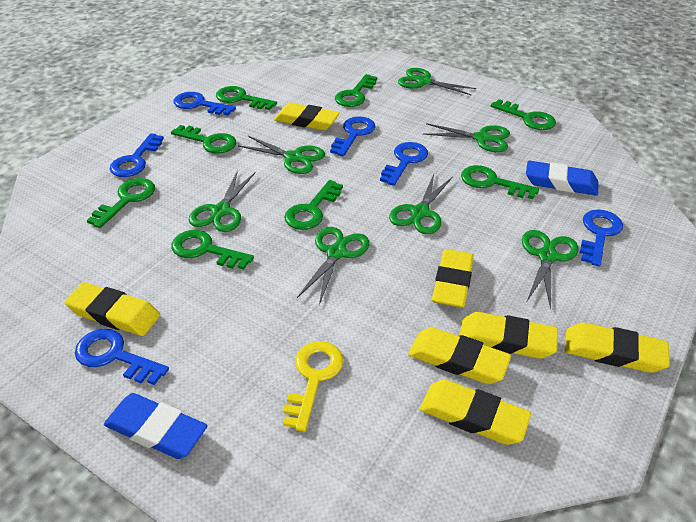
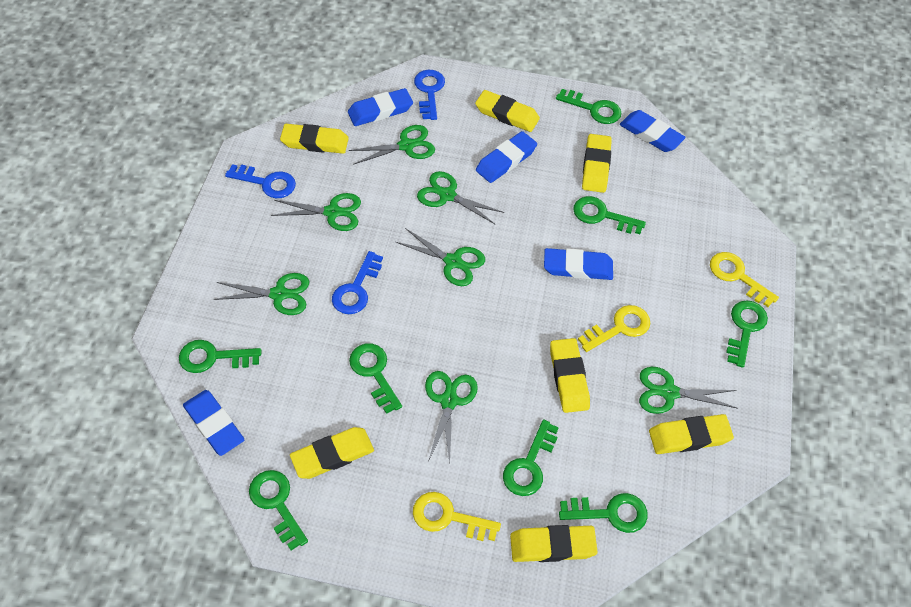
blue eraser: [104,393,207,459] [526,160,598,196] = 2 -> [183,390,244,456] [348,88,413,126] [476,131,537,183] [544,248,613,280] [620,110,685,152] = 5
blue key: [75,329,169,385] [110,133,164,177] [174,92,236,115] [330,116,375,156] [380,142,428,186] [580,210,623,267] = 6 -> [225,164,296,198] [332,251,383,314] [414,70,445,120] = 3
yellow key: [283,341,344,432] = 1 -> [413,492,501,541] [578,305,650,352] [710,252,779,307] = 3

